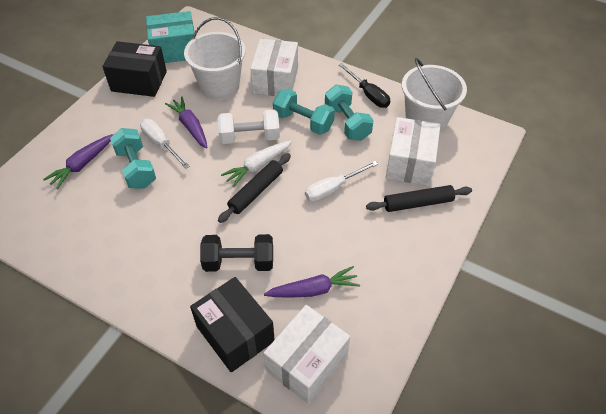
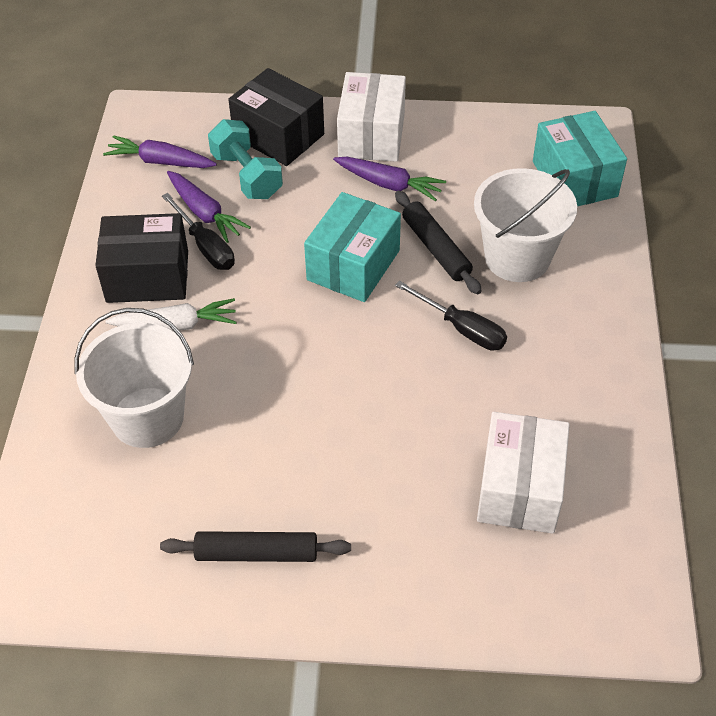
black dumbbell: [200,234,273,272] = 1 -> none = 0
black screwdriver: [339,63,390,108] = 1 -> [162,193,235,270] [395,281,507,351] = 2
turquoise box: [146,11,194,63] = 1 -> [304,192,401,302] [533,111,627,206] = 2
turquoise dumbbell: [110,128,156,189] [273,89,335,135] [325,85,374,141] = 3 -> [208,119,283,199] = 1
white box: [250,39,298,96] [264,305,350,404] [386,117,440,186] = 3 -> [337,72,406,162] [477,412,570,534] = 2
white dumbbell: [218,109,280,144] = 1 -> none = 0
white screwdriver: [140,119,189,169] [305,161,378,202] = 2 -> none = 0

